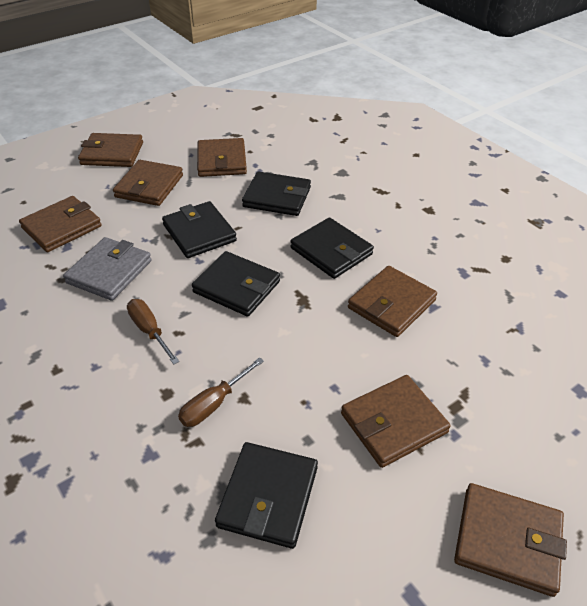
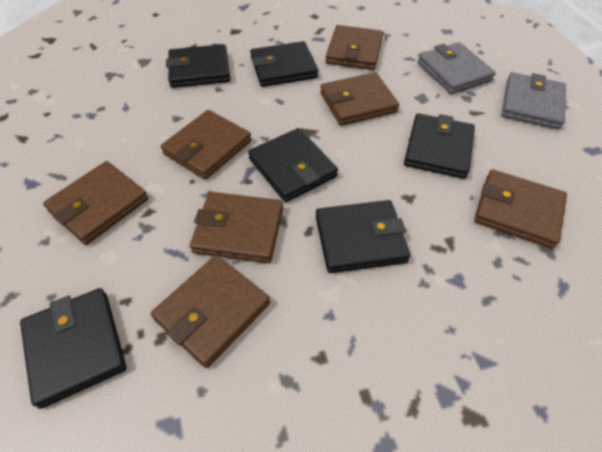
black wallet: [162,201,237,258] [192,251,280,317] [215,442,318,549] [242,171,311,216] [290,218,374,279] = 5 -> [20,288,126,409] [166,44,230,88] [248,128,338,202] [250,41,318,87] [316,200,410,273] [404,113,475,179] = 6
brown screwdriver: [127,299,179,365] [178,357,264,427] = 2 -> none = 0
grey wallet: [63,237,152,301] = 1 -> [417,42,496,94] [501,72,566,130] = 2

